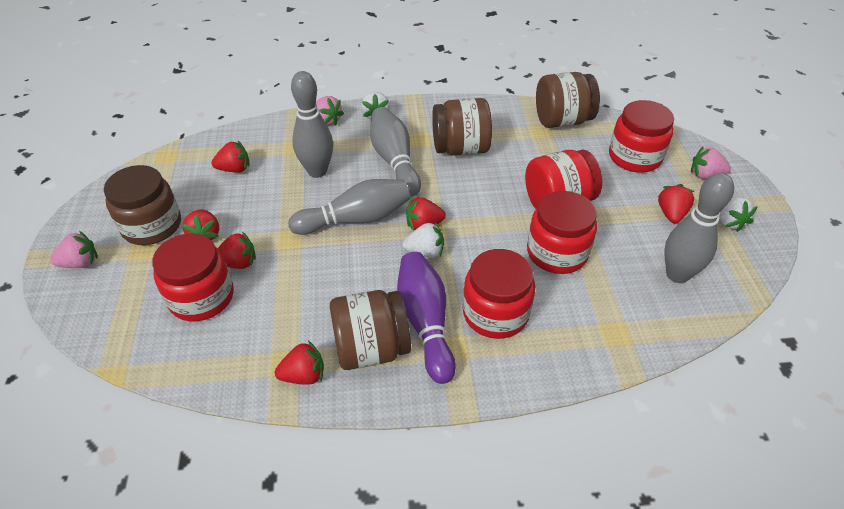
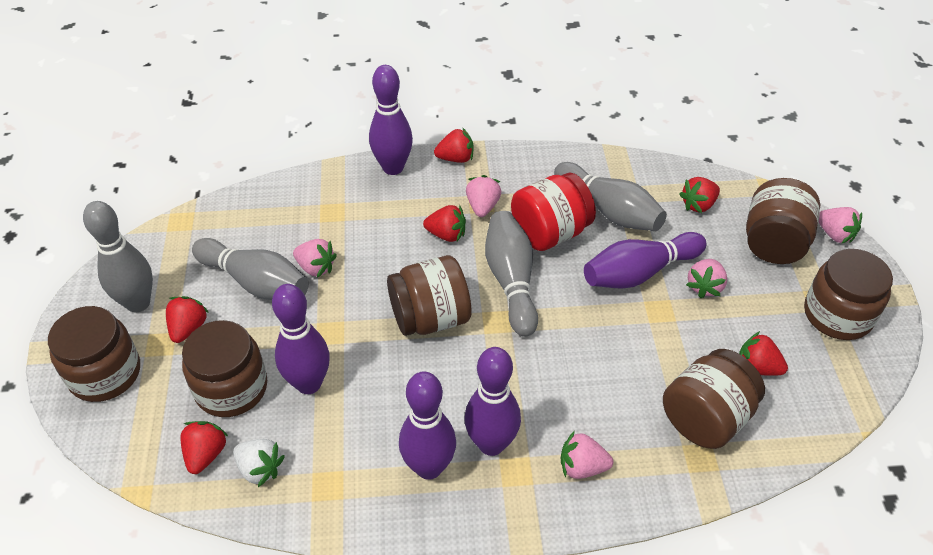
brown jar: [104,165,181,245] [330,290,411,370] [432,98,492,155] [536,72,600,128] = 4 -> [48,306,140,402] [182,320,267,417] [387,255,472,336] [663,349,765,449] [746,178,820,264] [804,249,893,340] = 6
pink strawberry: [50,231,98,268] [316,96,344,126] [691,147,731,179] = 3 -> [293,239,337,278] [466,175,501,217] [561,431,613,479] [686,259,727,298] [819,207,862,244] = 5
purple bowling pin: [397,252,456,384] = 1 -> [272,284,330,394] [369,65,413,175] [399,371,456,480] [464,347,521,456] [584,232,706,289] = 5
red jar: [152,233,234,321] [463,249,535,339] [525,150,602,209] [527,191,597,274] [609,100,674,173] = 5 -> [511,173,596,251] = 1
white strawberry: [361,92,390,119] [403,222,444,258] [719,196,758,232] = 3 -> [233,439,285,487] = 1

